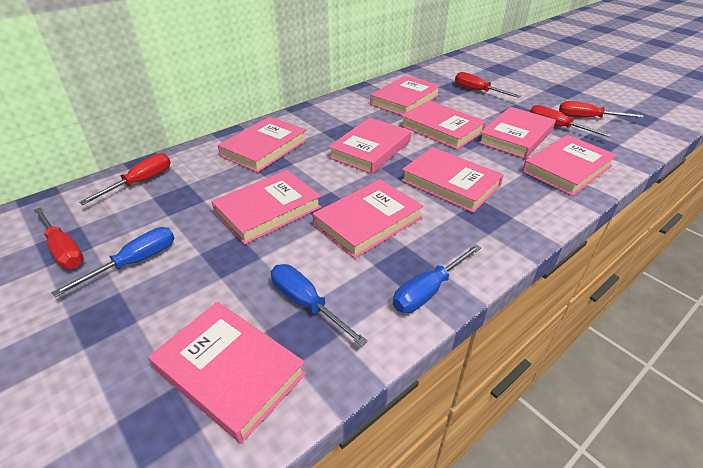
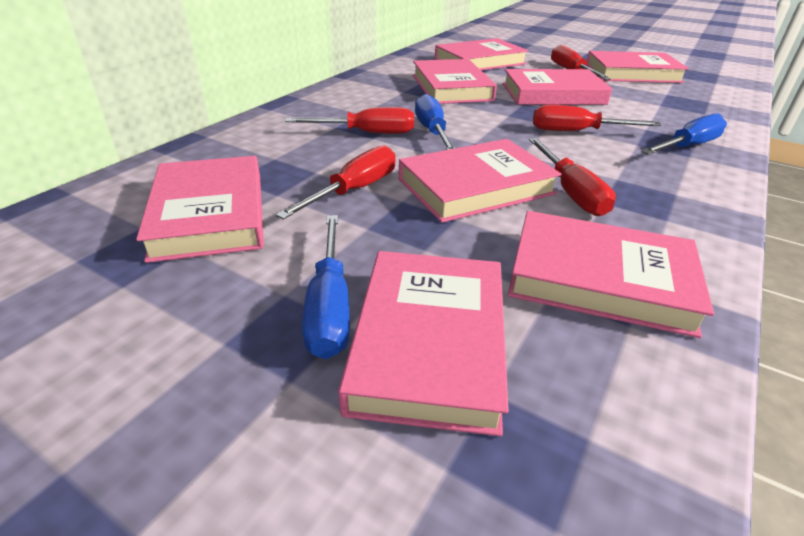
pink book: [149,302,306,443] [211,170,321,245] [218,117,307,173] [313,179,423,258] [328,118,411,174] [370,75,441,115] [400,100,486,150] [401,147,504,213] [478,107,556,159] [522,135,617,196] = 10 -> [136,156,264,263] [338,251,509,436] [399,139,561,223] [413,59,497,104] [435,38,529,70] [503,69,612,105] [508,211,714,338] [587,51,689,83] = 8

